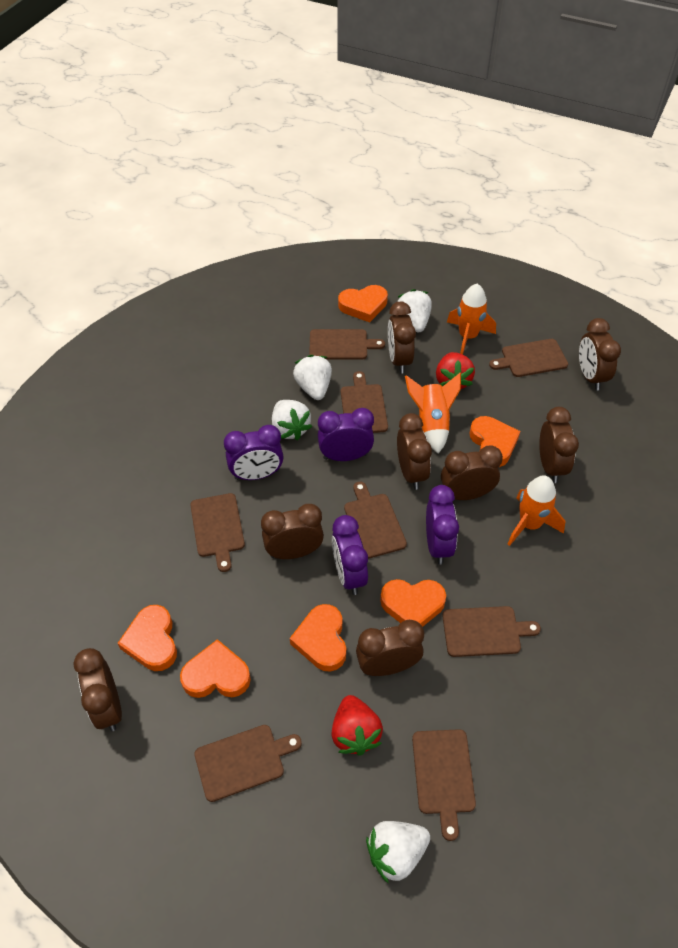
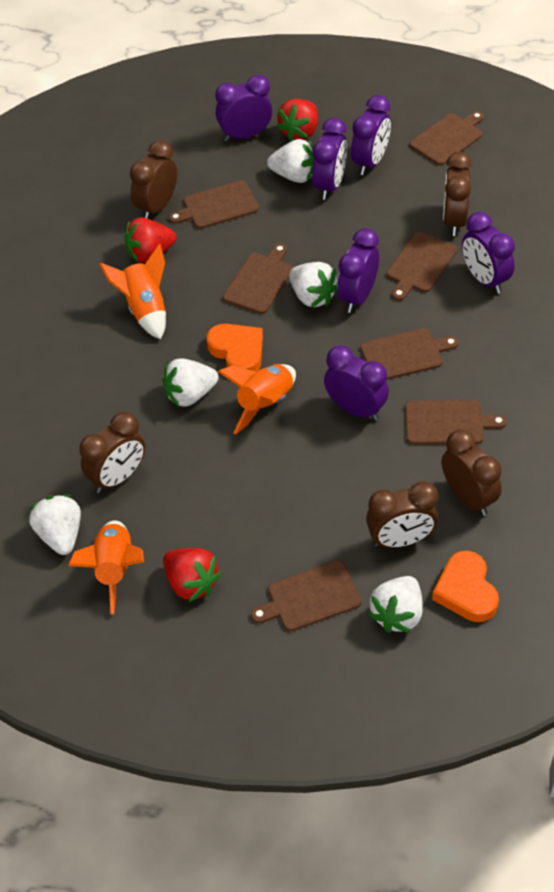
brown clock: [73,648,122,731] [261,504,324,559] [356,620,424,676] [388,302,416,373] [397,413,432,490] [441,446,503,500] [539,407,579,483] [579,318,621,391] = 8 -> [79,412,145,493] [130,140,177,219] [366,481,438,548] [442,429,502,516] [443,152,472,236] = 5
brown cutting board: [190,493,245,572] [194,725,302,802] [309,329,385,360] [341,371,388,433] [344,482,407,559] [412,729,476,841] [442,606,541,657] [489,339,568,377] = 8 -> [169,180,259,229] [223,243,293,314] [251,560,362,631] [360,328,459,380] [387,232,457,301] [405,400,507,445] [410,111,484,166] = 7
orange heart: [118,605,177,671] [180,639,251,698] [290,604,346,672] [338,285,388,322] [380,579,446,627] [469,416,520,467] = 6 -> [207,324,263,372] [432,551,499,622] = 2
purple clock: [224,425,284,480] [318,408,374,461] [332,515,368,595] [426,485,459,565] = 4 -> [215,75,272,142] [312,118,347,200] [324,345,389,421] [337,228,379,313] [351,95,391,175] [462,212,515,294] = 6
red strawberry: [331,695,383,756] [436,352,475,389] = 2 -> [124,217,176,263] [163,548,221,602] [276,99,318,141] = 3
white strawberry: [272,400,312,440] [293,355,332,400] [366,821,430,884] [397,289,432,332] = 4 -> [29,495,81,555] [162,358,219,407] [267,139,314,183] [289,262,337,307] [368,576,423,633] = 5

